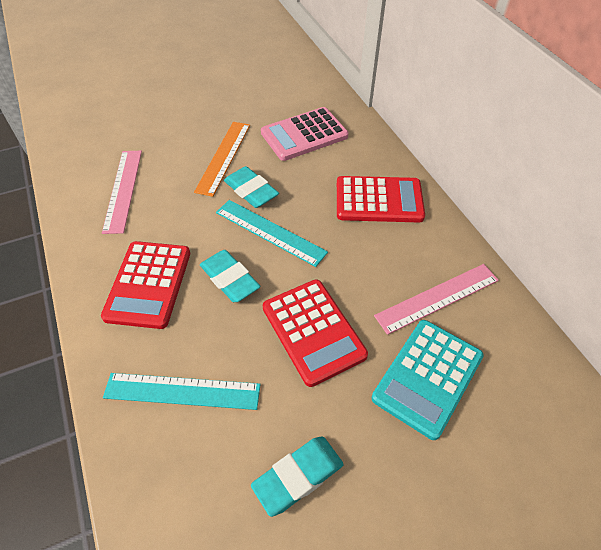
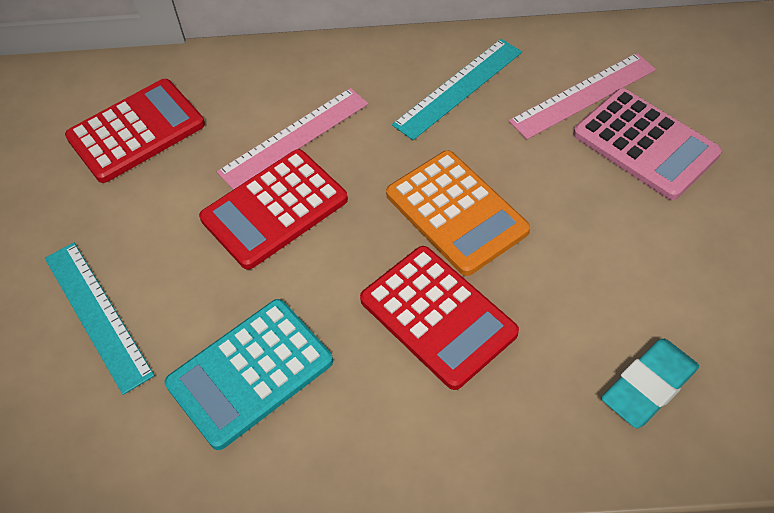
orange calculator: none = 0 -> [386,150,530,276] = 1
orange ruler: [194,122,250,197] = 1 -> none = 0
turquoise eraser: [200,250,260,302] [224,166,279,208] [251,437,344,517] = 3 -> [601,339,699,428] = 1

